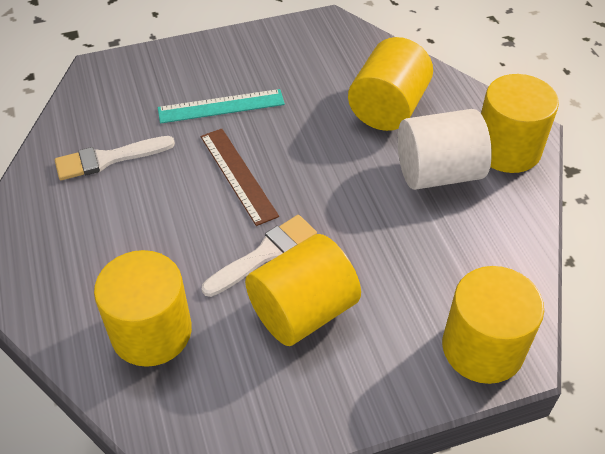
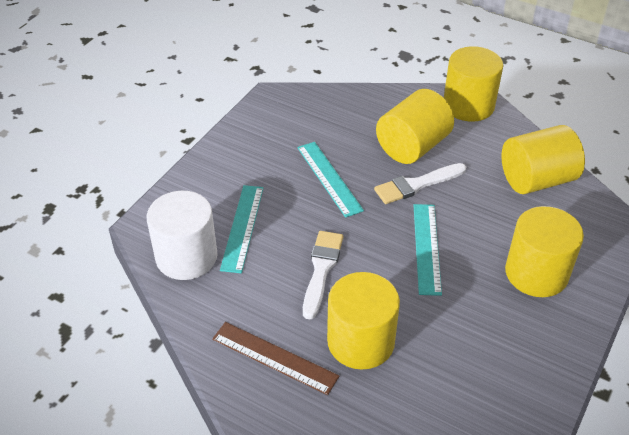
turquoise ruler: [158,89,285,124] = 1 -> [220,185,264,273] [297,142,364,218] [414,204,442,296] = 3

